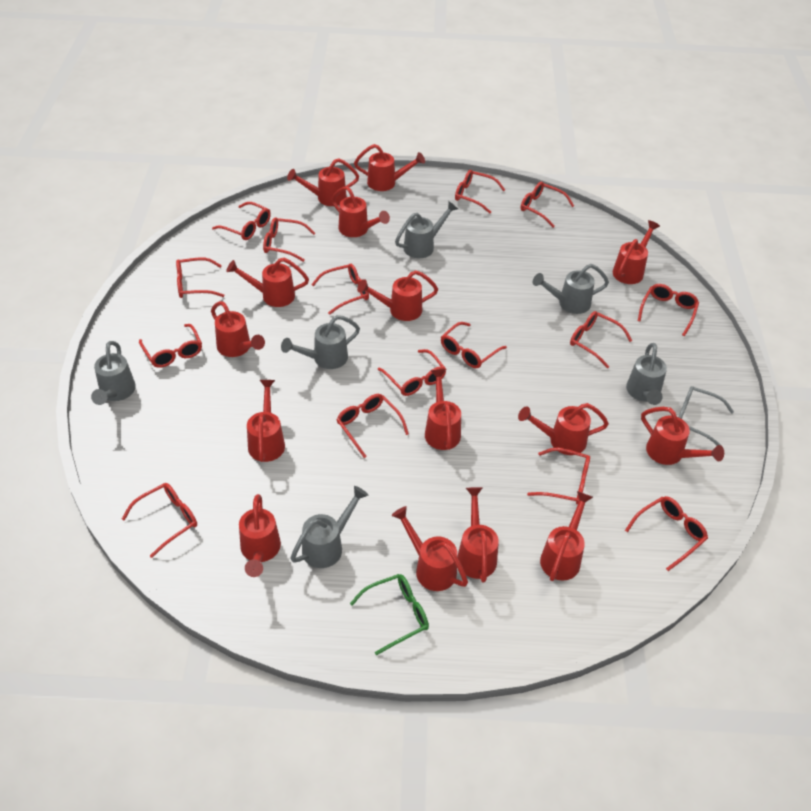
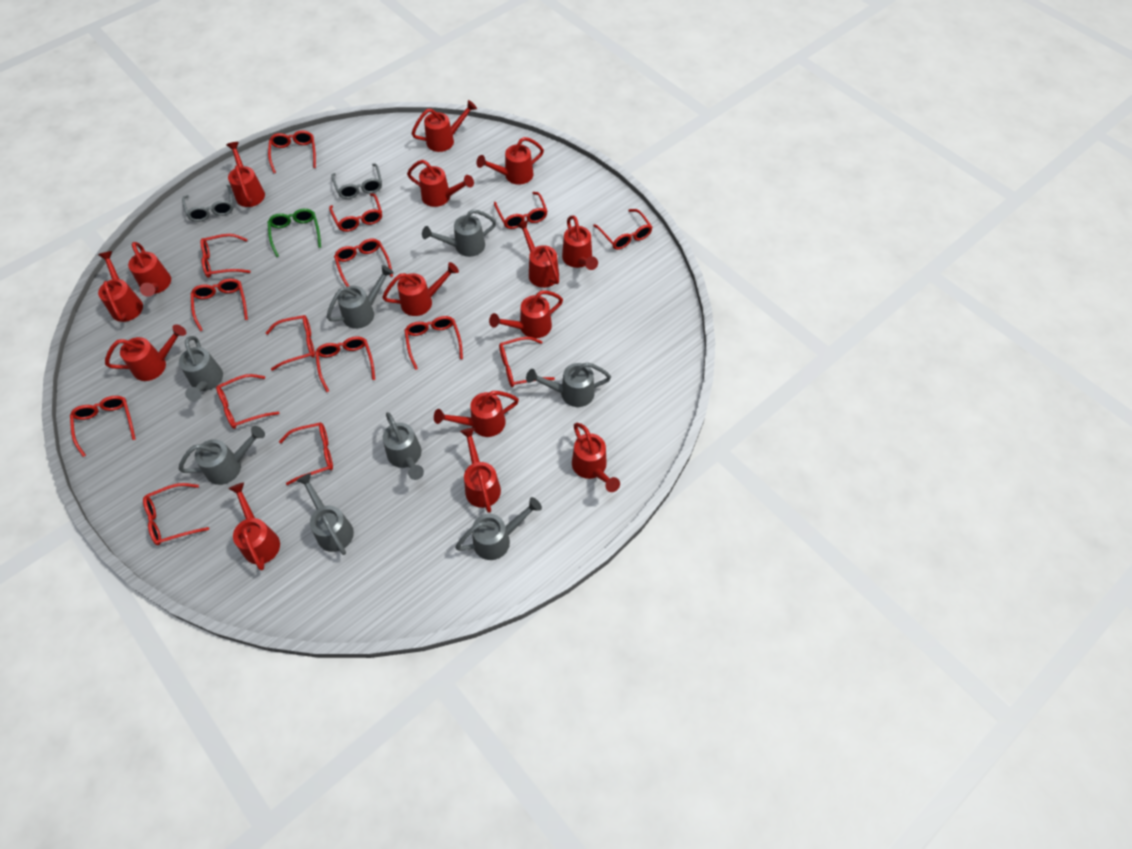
grey glasses: [679,386,734,446] = 1 -> [182,185,234,222] [331,164,382,199] = 2
grey watering can: [91,341,136,405] [281,315,360,369] [290,486,368,568] [395,201,458,258] [533,264,609,314] [626,343,667,405] = 6 -> [179,336,223,401] [179,426,265,485] [296,473,354,555] [326,265,394,329] [383,412,424,480] [422,209,496,257] [455,497,542,560] [526,362,611,407] = 8

